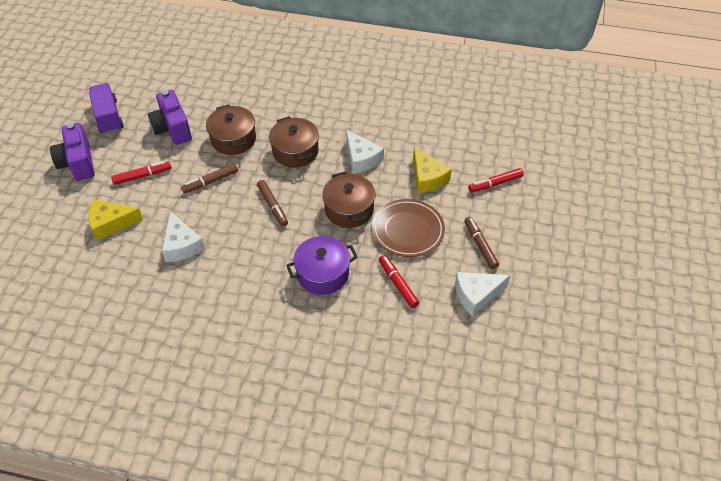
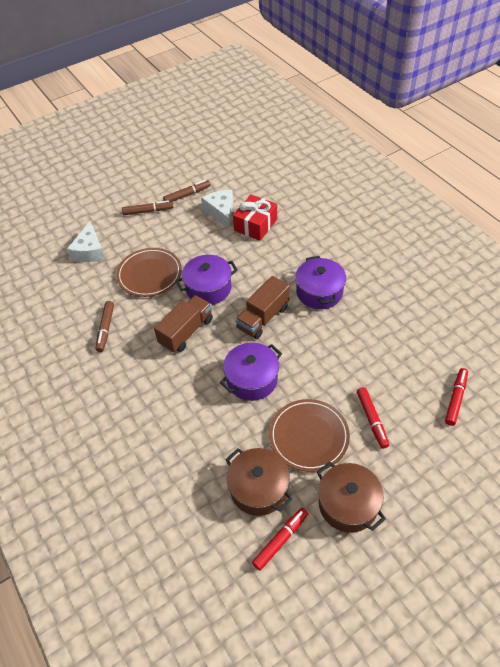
brown plate: [372,199,445,257] = 1 -> [116,248,182,297] [269,399,350,472] = 2
brown pot: [206,104,256,155] [269,116,319,168] [322,171,376,228] = 3 -> [225,448,293,516] [317,461,386,533] = 2
brown truck: none = 0 -> [154,295,213,353] [235,276,290,339] = 2
purple camera: [50,123,95,181] [148,90,192,145] = 2 -> none = 0
purple pot: [286,236,358,295] = 1 -> [176,255,238,305] [220,343,282,401] [295,256,346,309] = 3
purple truck: [89,83,123,134] = 1 -> none = 0
red gift: none = 0 -> [233,195,277,241] = 1
white cheese: [162,211,205,262] [346,130,384,174] [455,272,510,316] = 3 -> [67,221,105,262] [201,190,233,229] = 2
yellow cheese: [88,200,143,241] [413,147,452,193] = 2 -> none = 0

